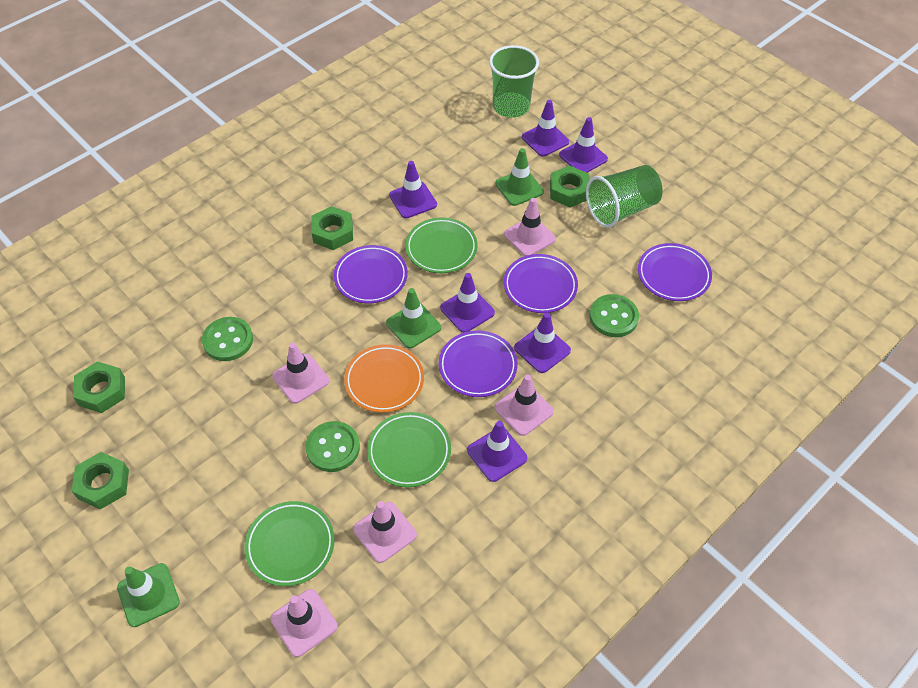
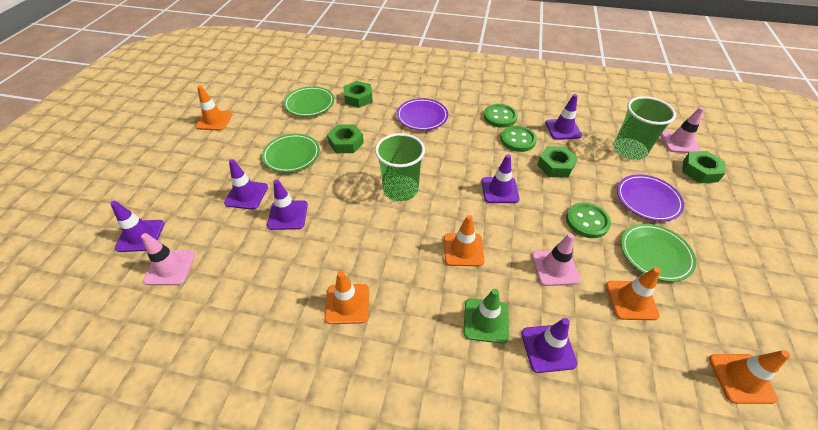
green traffic cone: [117,563,180,627] [386,288,441,348] [495,148,544,206] = 3 -> [464,289,509,344] = 1
orange plate: [344,344,424,413] = 1 -> none = 0
orange traffic cone: none = 0 -> [195,85,233,131] [325,271,369,324] [444,215,485,266] [606,267,661,320] [709,350,790,404] = 5
pink traffic cone: [270,589,338,657] [272,343,329,404] [353,501,417,563] [495,375,554,436] [504,198,556,256] = 5 -> [141,233,195,285] [532,233,580,286] [661,107,704,153] = 3
purple plate: [334,245,408,303] [439,330,518,397] [504,254,578,313] [638,243,712,301] = 4 -> [397,98,448,130] [617,174,684,221] = 2

